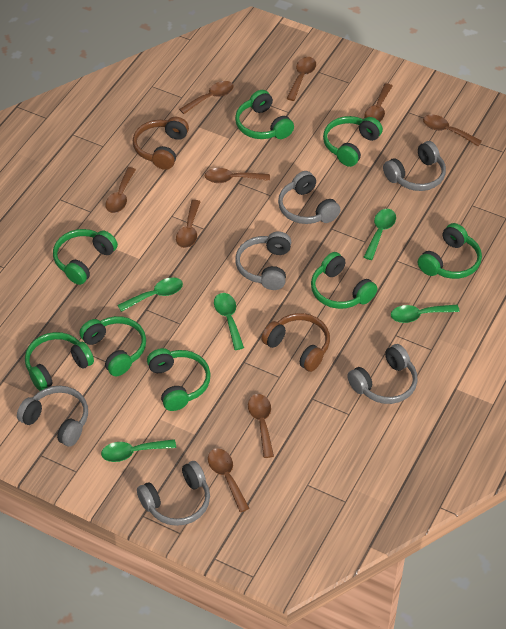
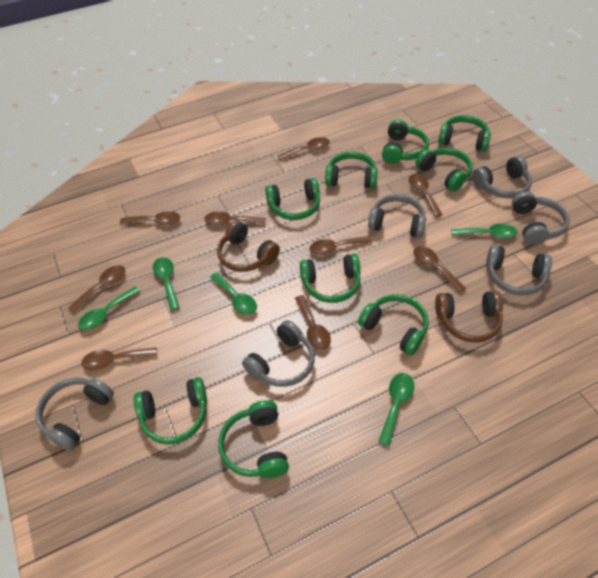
green headphones: [25,332,94,391] [53,229,118,285] [79,316,146,376] [147,348,211,411] [235,90,294,139] [311,252,378,309] [323,116,383,167] [418,223,482,279] = 8 -> [133,377,207,445] [218,400,289,478] [265,178,320,220] [300,253,361,303] [325,152,378,189] [358,294,429,356] [382,119,429,164] [415,148,473,192] [438,115,491,151] = 9

